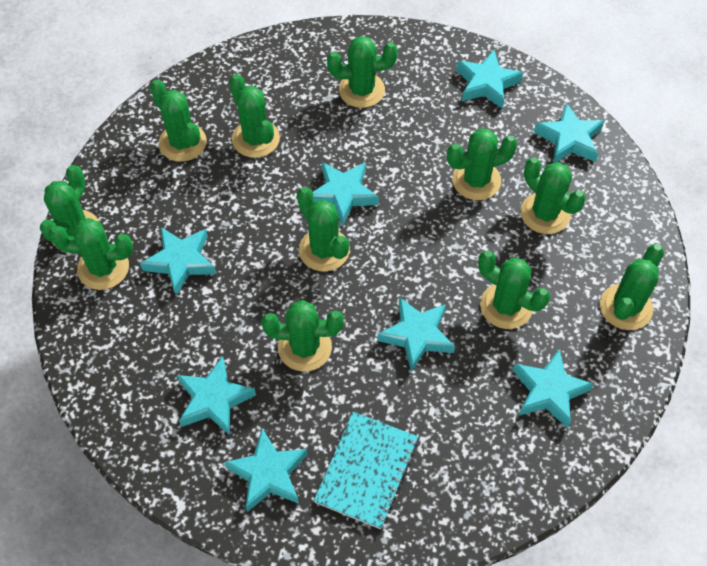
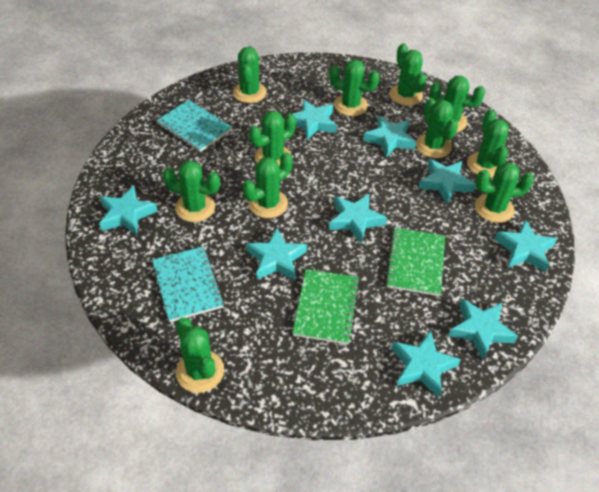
green notebook: none = 0 -> [292,269,360,345] [385,228,445,296] = 2
turquoise notebook: [314,412,418,529] = 1 -> [152,246,224,322] [156,100,232,152] = 2
turquoise star: [140,227,216,295] [177,356,256,435] [224,428,308,512] [313,162,379,226] [377,297,455,372] [456,50,523,109] [513,349,594,428] [534,103,604,163] = 8 -> [99,186,158,235] [246,228,307,280] [293,99,337,140] [329,194,387,243] [363,115,416,158] [391,330,461,397] [418,159,476,204] [448,299,518,360] [494,219,557,272] = 9

